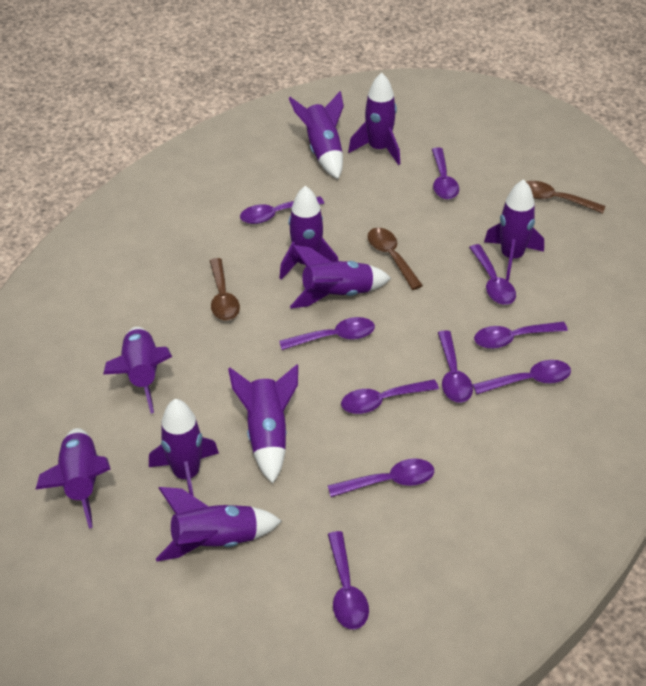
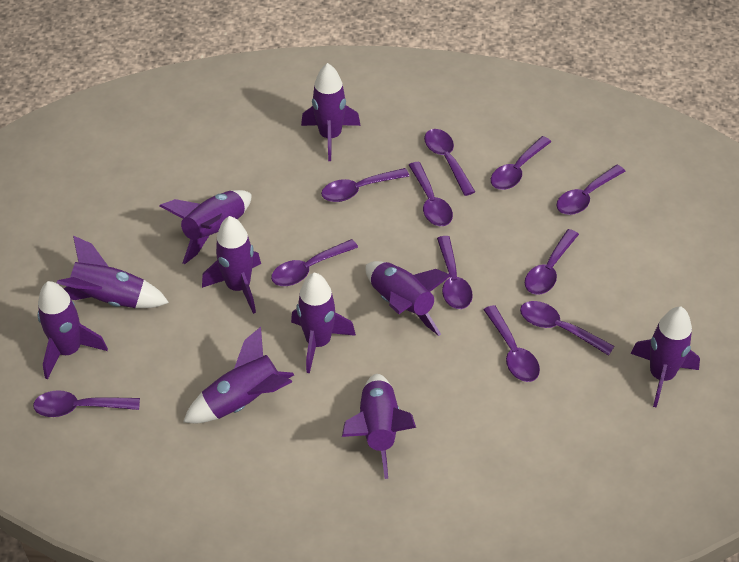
brown spoon: [210,258,240,321] [367,228,423,290] [526,181,605,213] = 3 -> none = 0
purple spoon: [240,196,324,224] [279,317,375,350] [328,458,434,497] [328,531,369,629] [341,379,439,414] [432,147,459,199] [438,330,473,403] [469,244,516,305] [473,360,571,394] [474,322,568,349] = 10 -> [33,390,140,417] [271,239,358,286] [321,168,409,202] [409,162,453,226] [424,129,475,196] [437,236,473,309] [483,305,540,382] [491,136,551,190] [520,301,614,356] [525,229,579,295] [556,165,625,215] = 11

